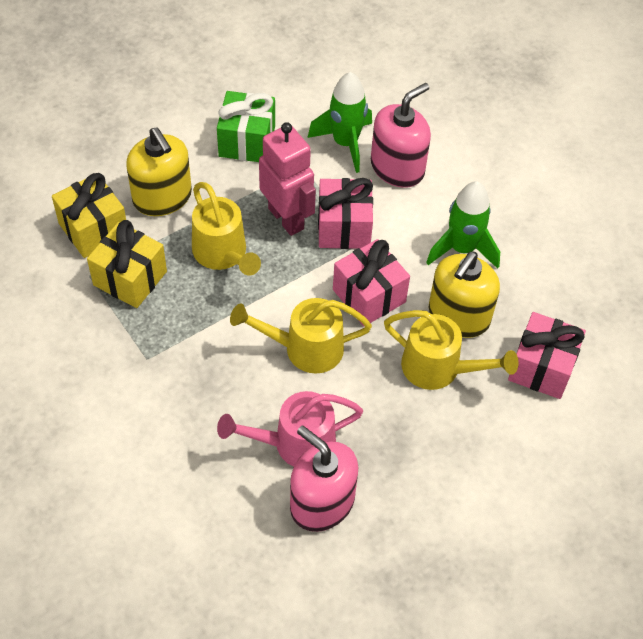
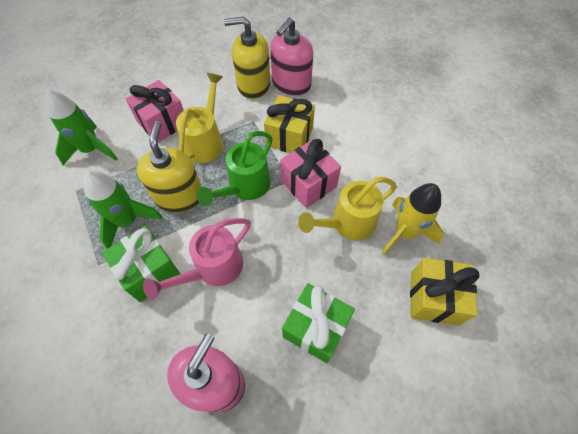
green gift: [217,91,275,162] = 1 -> [102,225,180,302] [282,283,355,363] = 2
green watering can: none = 0 -> [197,131,273,206] = 1
pink gift: [318,178,373,249] [333,239,410,326] [508,312,586,399] = 3 -> [126,80,184,143] [280,139,341,208] = 2
pink robot: [259,122,316,236] = 1 -> none = 0
yellow rocket: none = 0 -> [381,183,444,256] = 1
yellow watering can: [192,182,261,275] [230,298,372,373] [384,310,519,390] = 3 -> [176,73,223,163] [298,177,397,240] = 2

